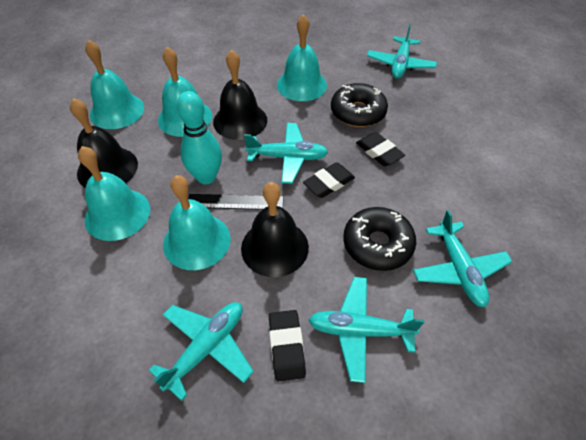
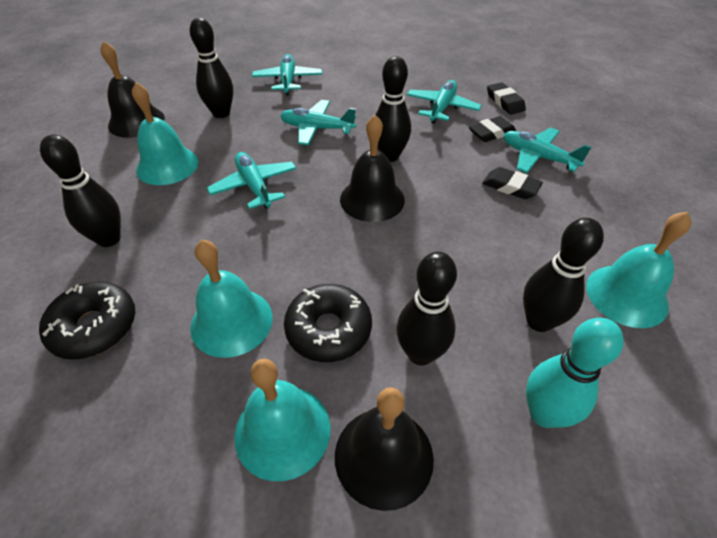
black bowling pin: none = 0 -> [40,135,121,247] [190,18,233,118] [376,56,411,162] [396,252,457,365] [523,218,604,332] = 5
black ruler: [188,194,284,210] = 1 -> none = 0
turquoise bell: [78,146,150,241] [85,40,144,129] [158,47,212,137] [163,175,231,270] [277,14,327,101] = 5 -> [132,82,198,185] [190,240,273,358] [234,359,331,481] [586,212,692,328] = 4

